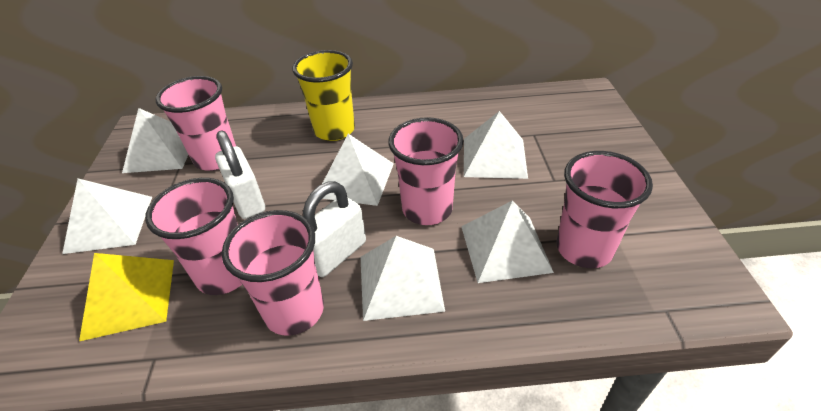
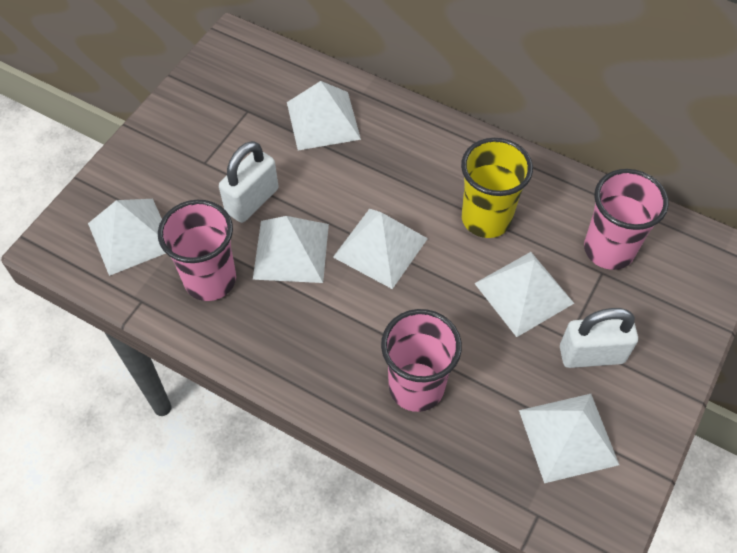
pink cup: [145,178,242,295] [156,76,236,171] [222,210,324,336] [388,117,464,225] [556,151,653,268] = 5 -> [158,200,236,301] [381,309,462,412] [584,169,669,270] = 3
yellow pyramid: [79,253,174,341] = 1 -> none = 0

